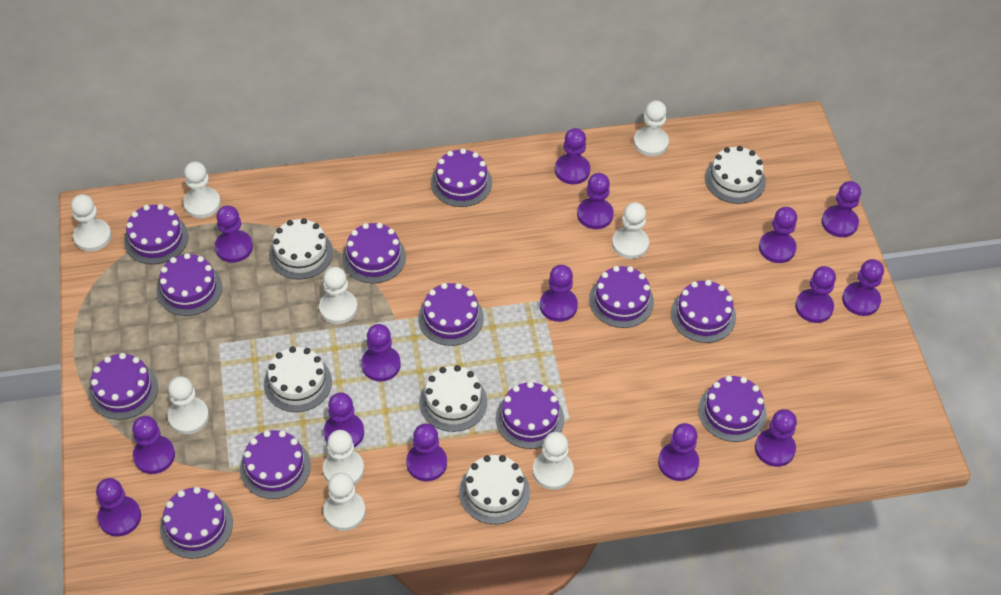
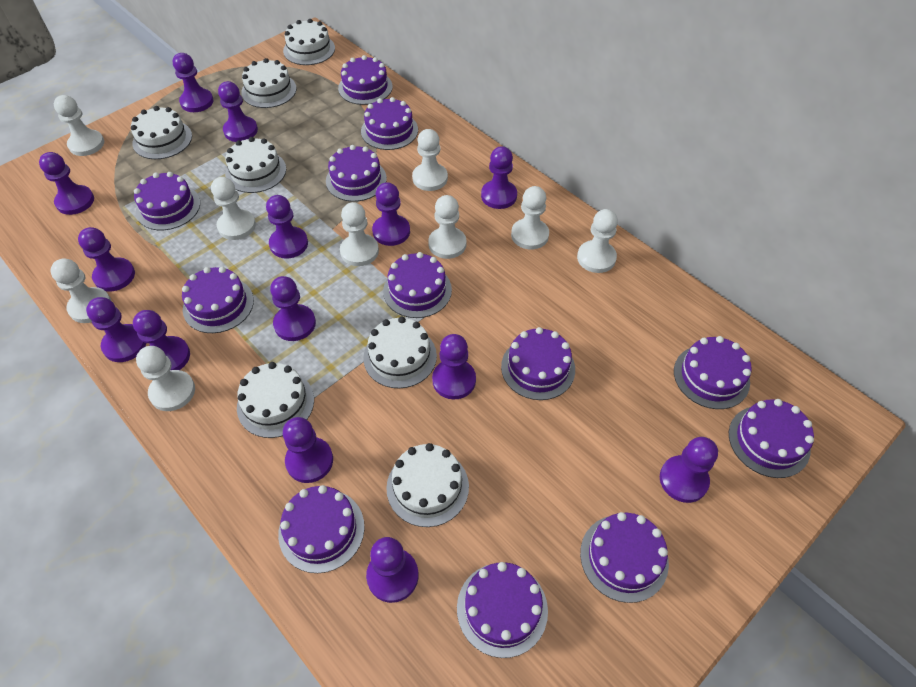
purple pawn: [96,478,141,536] [132,416,175,474] [215,206,253,263] [324,393,364,448] [361,324,401,382] [406,423,447,481] [540,265,578,322] [555,128,590,184] [577,173,614,229] [658,423,699,481] [755,409,797,467] [759,207,797,263] [795,266,836,323] [822,181,861,237] [842,259,884,316] = 15 -> [39,152,94,215] [78,227,135,292] [86,297,146,362] [133,310,190,370] [172,53,214,112] [218,81,258,142] [266,195,308,259] [270,276,316,341] [283,417,333,483] [366,537,419,603] [372,182,410,246] [432,334,476,399] [481,146,517,209] [660,437,718,503] = 14
white cake: [264,346,332,412] [269,218,333,279] [419,365,487,432] [459,455,530,524] [705,146,766,204] = 5 -> [131,106,192,159] [225,137,286,193] [237,362,314,438] [241,58,297,108] [283,19,335,65] [363,317,437,388] [386,443,469,527] = 7

